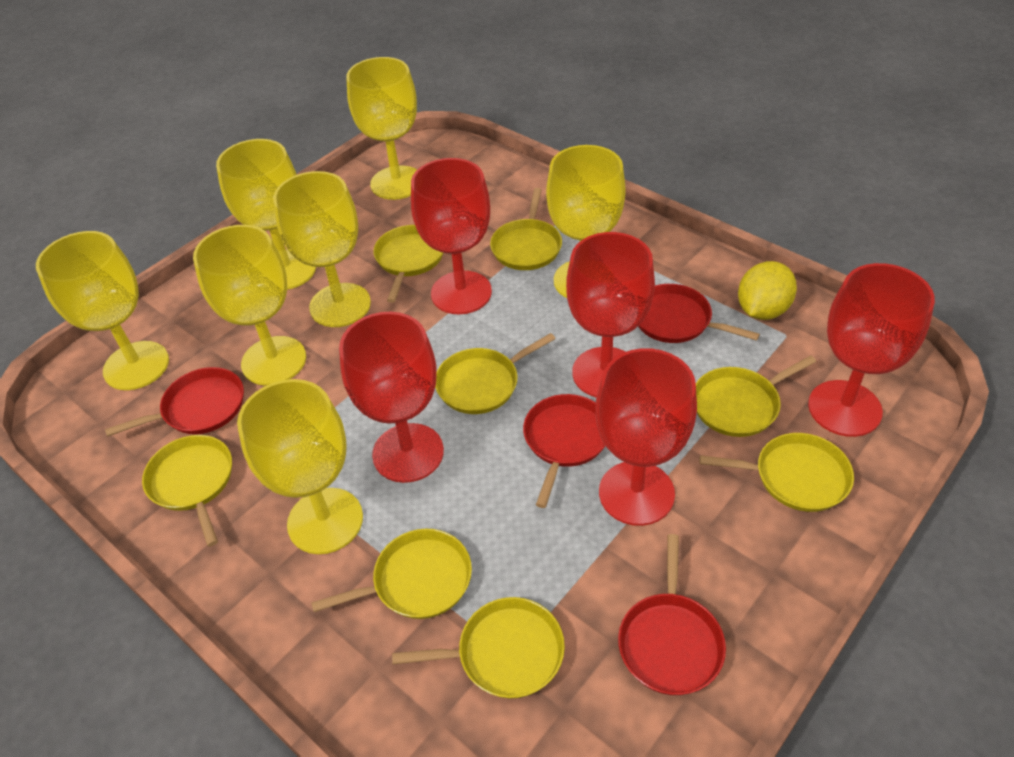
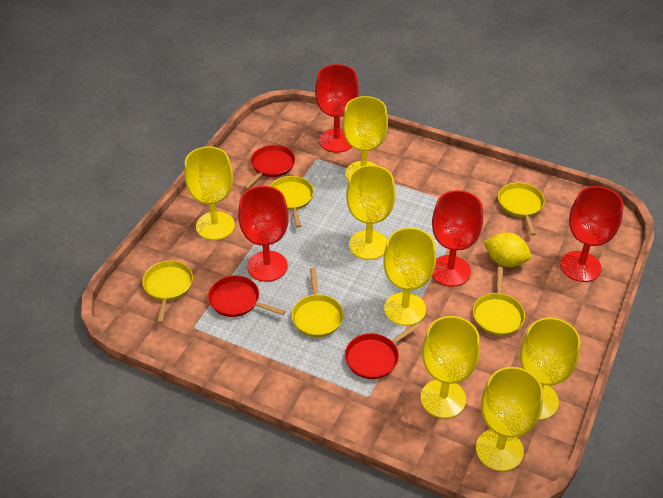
red goblet: [339,312,444,483] [411,158,492,314] [566,232,655,397] [596,348,697,526] [808,263,935,437] = 5 -> [238,186,289,282] [315,64,359,153] [432,190,483,287] [560,186,624,282] = 4
red pan: [105,367,244,437] [523,394,605,508] [618,534,726,695] [638,284,760,343] = 4 -> [208,276,286,317] [244,145,295,189] [345,323,420,379] = 3
yellow pan: [142,435,232,547] [311,529,472,619] [373,225,443,303] [392,597,565,698] [435,333,555,414] [490,188,562,270] [696,356,816,437] [699,433,854,512] = 8 -> [142,261,193,323] [270,176,314,228] [292,268,344,337] [473,267,525,336] [498,182,545,235] = 5

